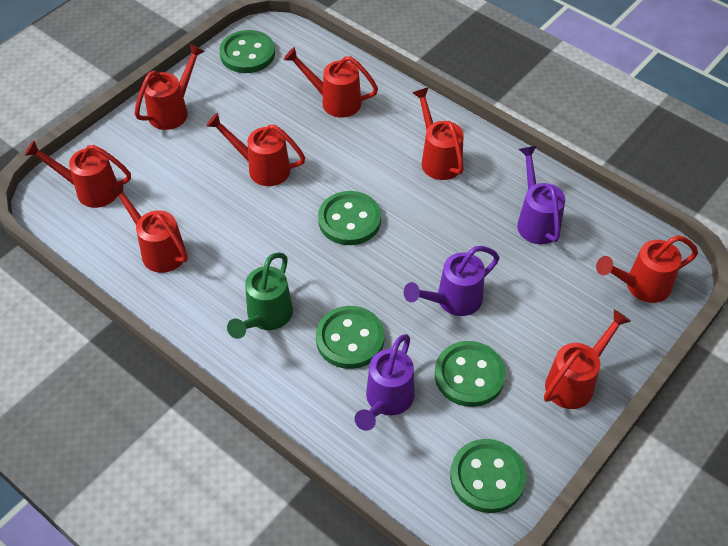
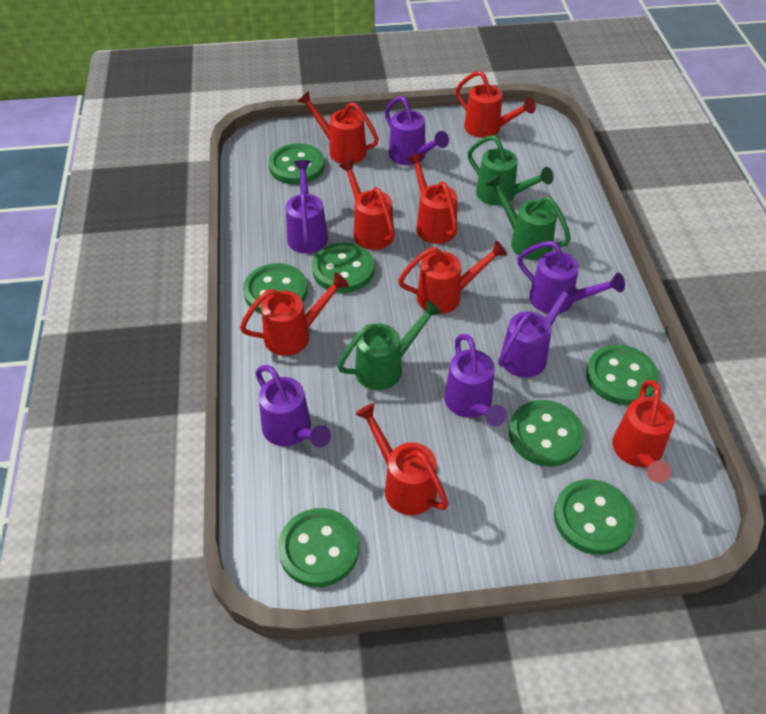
green button: [219,30,275,73] [316,306,384,369] [318,191,381,245] [435,341,506,407] [450,439,526,513] = 5 -> [243,263,308,314] [269,143,325,185] [278,508,359,587] [312,242,375,293] [509,400,584,467] [554,479,636,555] [586,345,659,405] = 7
green watering can: [227,252,293,339] = 1 -> [337,300,442,390] [467,135,554,206] [486,174,571,260] = 3
purple watering can: [355,334,414,431] [403,246,499,316] [517,146,565,244] = 3 -> [256,365,331,448] [286,160,328,254] [385,96,449,165] [444,334,507,426] [498,280,579,378] [517,241,625,314] = 6

